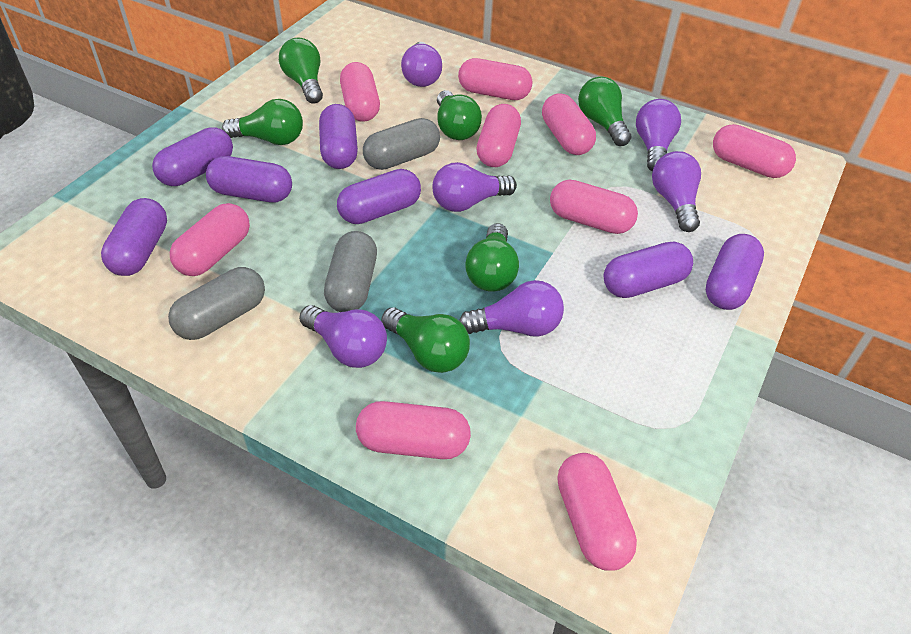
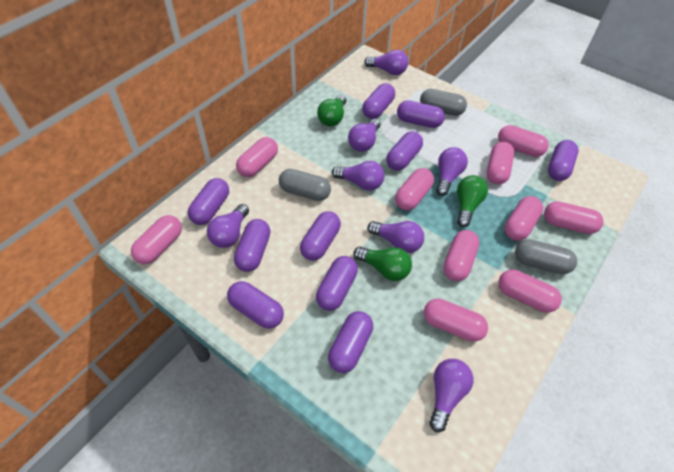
green light bulb: [222,99,303,145] [279,37,323,104] [381,308,470,373] [437,90,482,140] [465,223,519,292] [578,76,631,146] = 6 -> [317,95,346,126] [353,247,412,281] [457,175,488,227] = 3
pink capsule: [170,203,250,276] [340,62,380,122] [356,401,471,459] [458,58,533,100] [477,104,521,167] [542,93,596,155] [550,180,638,234] [557,453,637,571] [713,124,796,178] = 9 -> [131,215,182,264] [236,137,278,177] [395,168,434,211] [424,299,488,342] [443,230,479,281] [487,142,514,184] [498,125,549,157] [498,270,562,313] [505,196,543,241] [544,201,604,234] = 10
purple capsule: [101,198,167,276] [152,127,233,186] [206,156,292,203] [319,104,358,169] [337,169,421,224] [604,242,693,298] [706,234,764,310] = 7 -> [188,178,229,225] [227,281,284,329] [234,219,271,272] [300,211,341,261] [316,256,358,311] [328,311,373,373] [362,83,395,119] [386,131,423,171] [397,100,445,128] [548,140,578,181] = 10
purple light bulb: [299,305,387,368] [401,42,442,87] [432,162,517,212] [459,280,564,337] [636,99,681,171] [652,151,701,232] = 6 -> [207,204,249,248] [332,161,385,191] [348,119,381,152] [364,50,408,75] [367,221,424,253] [429,359,473,432] [436,147,468,196] = 7

